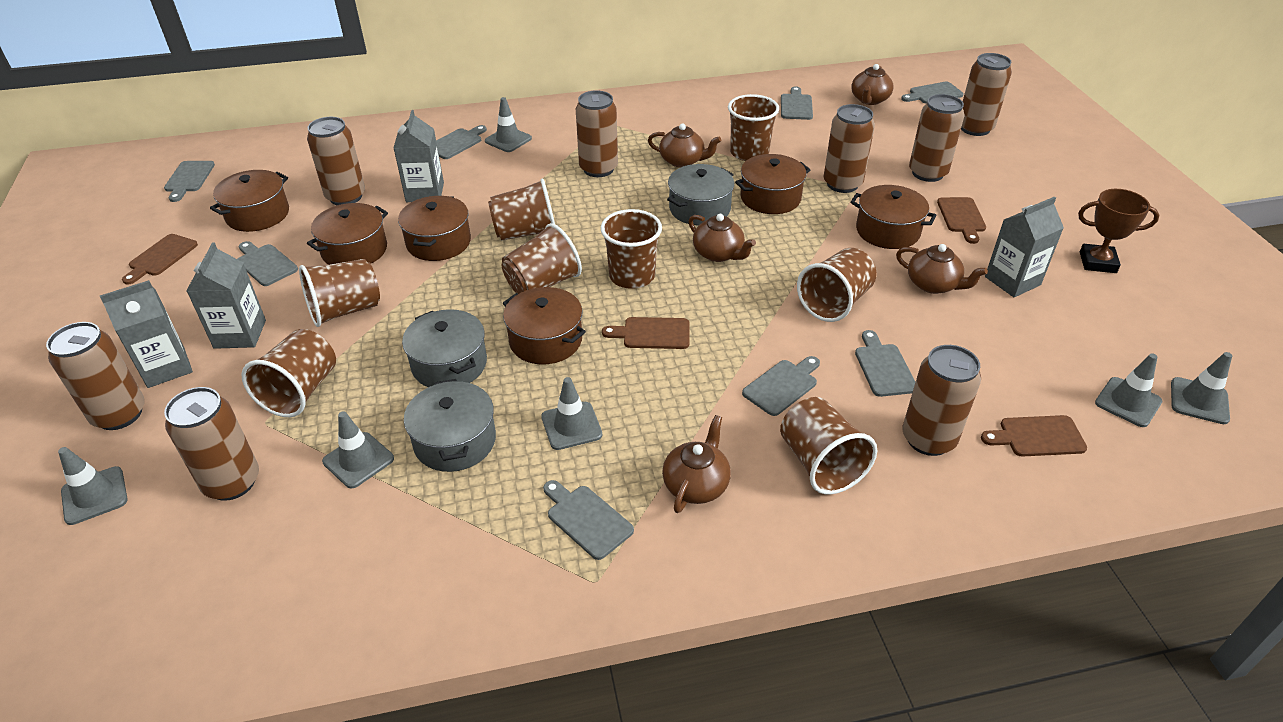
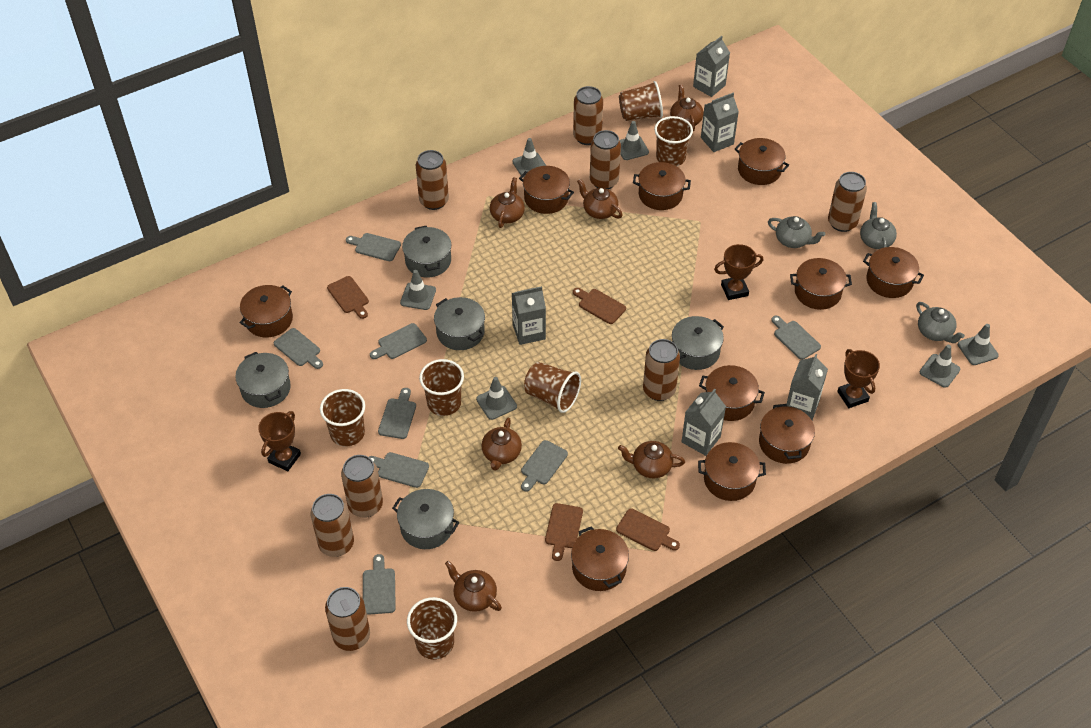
brown cup: [241,329,336,417] [299,259,380,327] [488,179,555,240] [502,223,582,294] [601,209,662,289] [728,94,779,161] [780,397,877,495] [797,248,876,322] = 8 -> [320,389,365,446] [407,597,457,660] [419,359,464,416] [524,362,581,413] [619,81,663,121] [654,116,693,166] = 6
brown pot: [210,170,289,232] [307,203,388,265] [398,196,471,261] [503,287,586,364] [735,154,810,214] [850,185,937,249] = 6 -> [240,285,293,337] [519,166,574,214] [571,526,629,591] [633,162,691,210] [698,442,766,501] [699,365,765,421] [735,138,789,185] [759,404,815,464] [790,258,852,310] [863,247,924,298] = 10
brown teapot: [648,123,721,168] [662,415,731,513] [688,214,756,262] [851,64,894,105] [896,244,988,294] = 5 -> [445,560,502,612] [481,418,522,471] [490,177,525,228] [577,179,622,219] [618,441,685,478] [670,85,704,131] = 6
brown trophy: [1078,189,1160,273] = 1 -> [258,411,301,471] [714,244,763,300] [837,349,880,408] = 3
grey carton: [100,280,193,388] [187,242,266,349] [393,110,444,202] [985,197,1064,297] = 4 -> [512,286,546,345] [682,389,726,456] [693,36,730,97] [701,93,739,152] [787,354,828,420] = 5
grey pot: [402,309,487,387] [404,379,496,472] [667,164,734,226] = 3 -> [235,352,291,408] [392,489,459,549] [402,226,451,277] [434,297,485,350] [672,316,724,370] = 5
grey teapot: none = 0 -> [768,216,825,248] [860,202,897,249] [916,302,965,343] = 3

